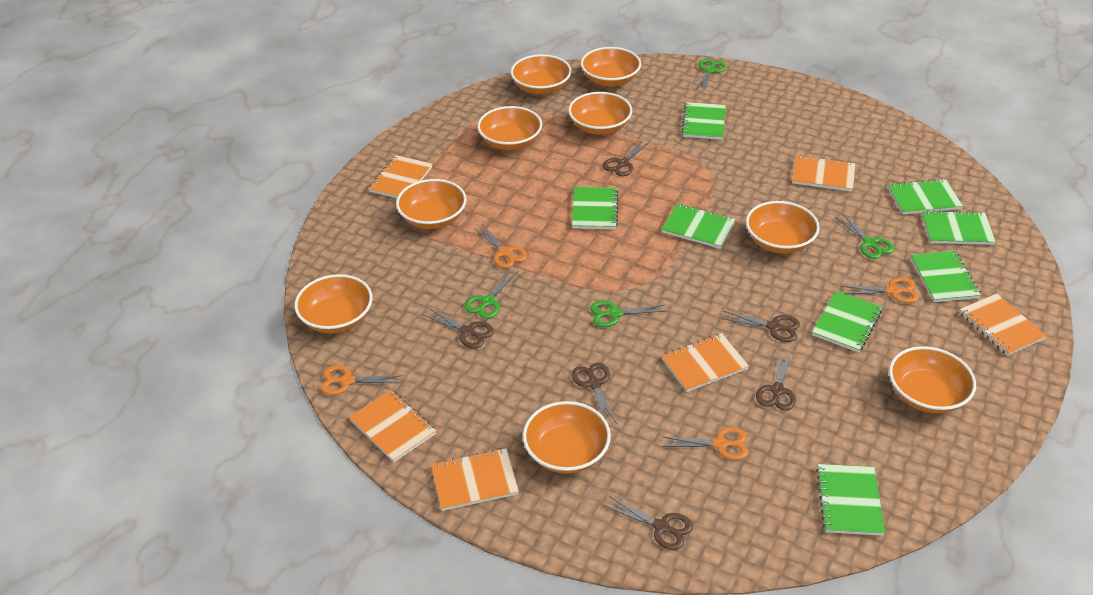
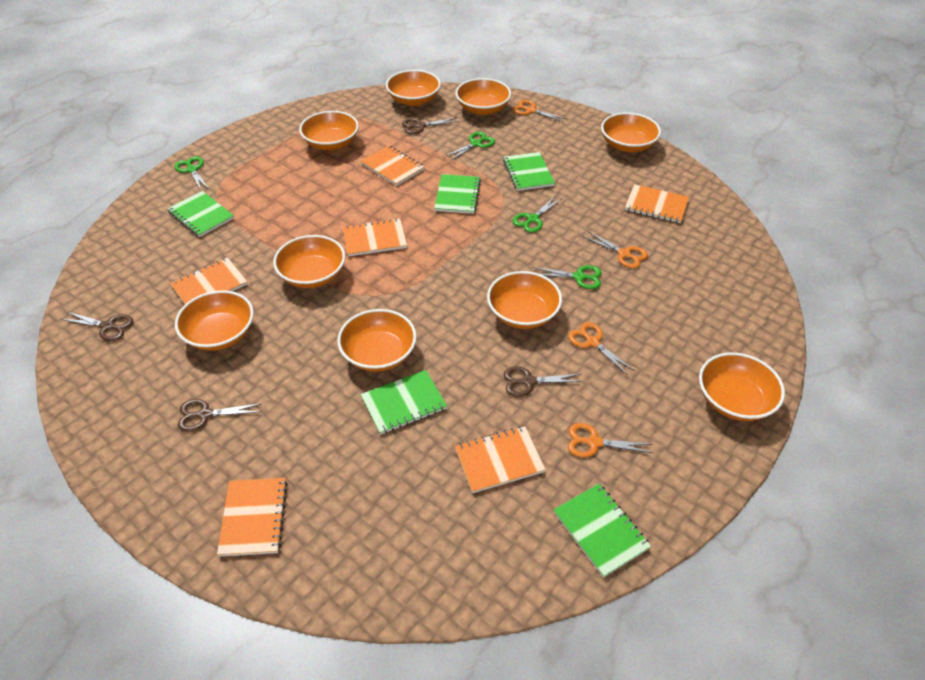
brown scissors: [422,308,494,348] [572,363,617,424] [603,140,650,176] [603,496,693,550] [721,311,800,342] [756,351,796,411] = 6 -> [60,312,133,341] [178,399,262,432] [402,118,459,134] [504,366,584,397] = 4
green notebook: [572,187,618,229] [661,204,735,249] [681,102,726,140] [812,291,882,353] [816,464,885,536] [888,179,963,215] [911,251,981,302] [922,210,996,245] = 8 -> [167,191,234,237] [361,370,447,435] [434,174,481,214] [503,152,555,191] [554,484,651,578] = 5

